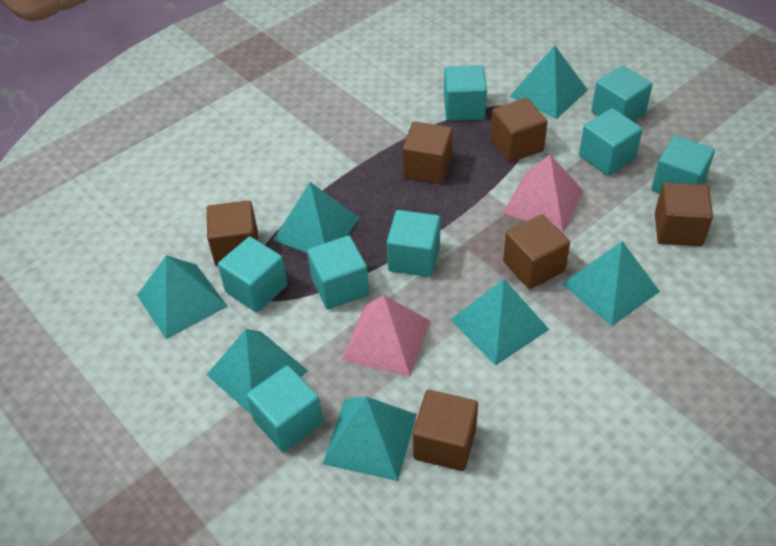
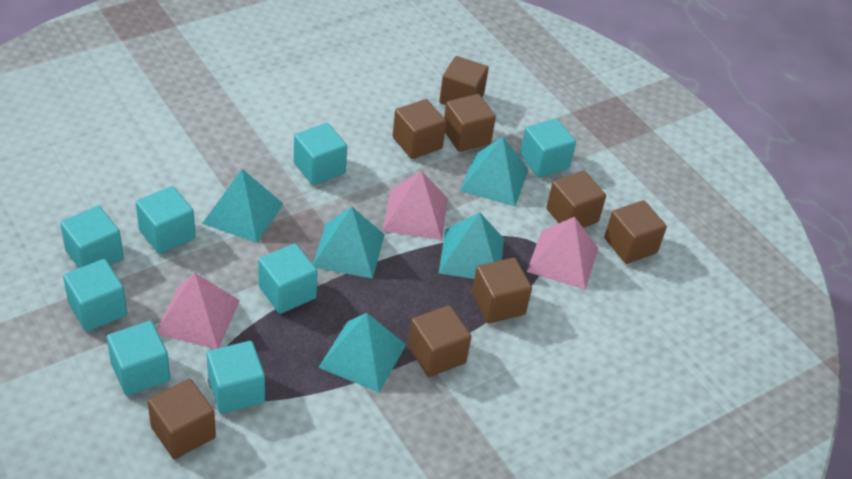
brown cube: [207,200,258,266] [402,122,453,184] [413,390,478,471] [490,98,548,162] [503,214,570,289] [655,183,713,246] = 6 -> [147,379,216,459] [393,99,446,159] [408,305,471,377] [439,56,489,105] [444,94,496,152] [472,258,532,323] [546,171,606,228] [604,200,667,264] = 8
pink pyramid: [342,295,430,377] [503,155,584,233] = 2 -> [157,273,240,349] [383,171,448,240] [527,217,598,290] = 3
turquoise pyramid: [137,255,228,339] [207,329,308,415] [273,182,360,253] [323,397,417,481] [450,279,549,365] [509,45,588,119] [562,241,660,326] = 7 -> [202,169,283,243] [313,207,385,279] [318,313,406,392] [439,212,504,279] [460,137,529,206] = 5

